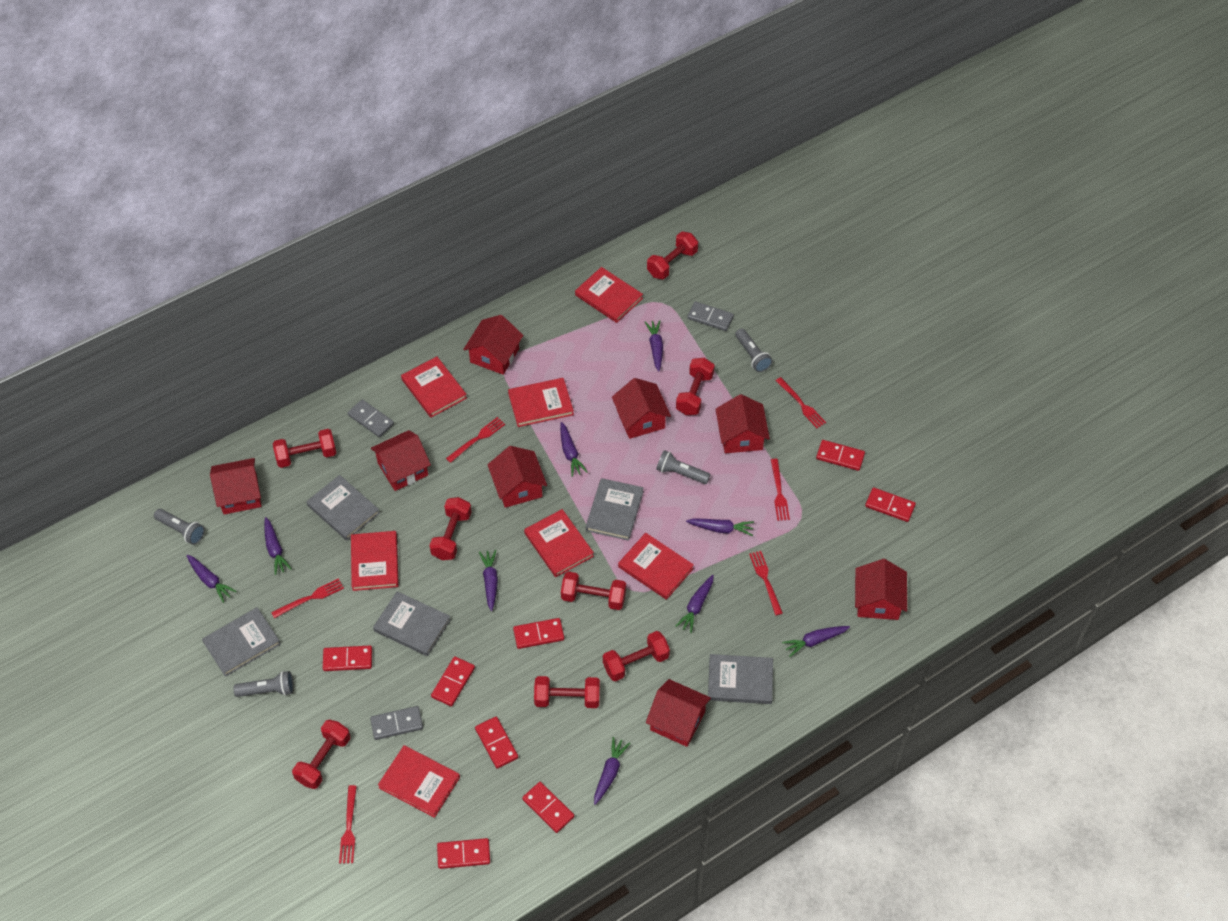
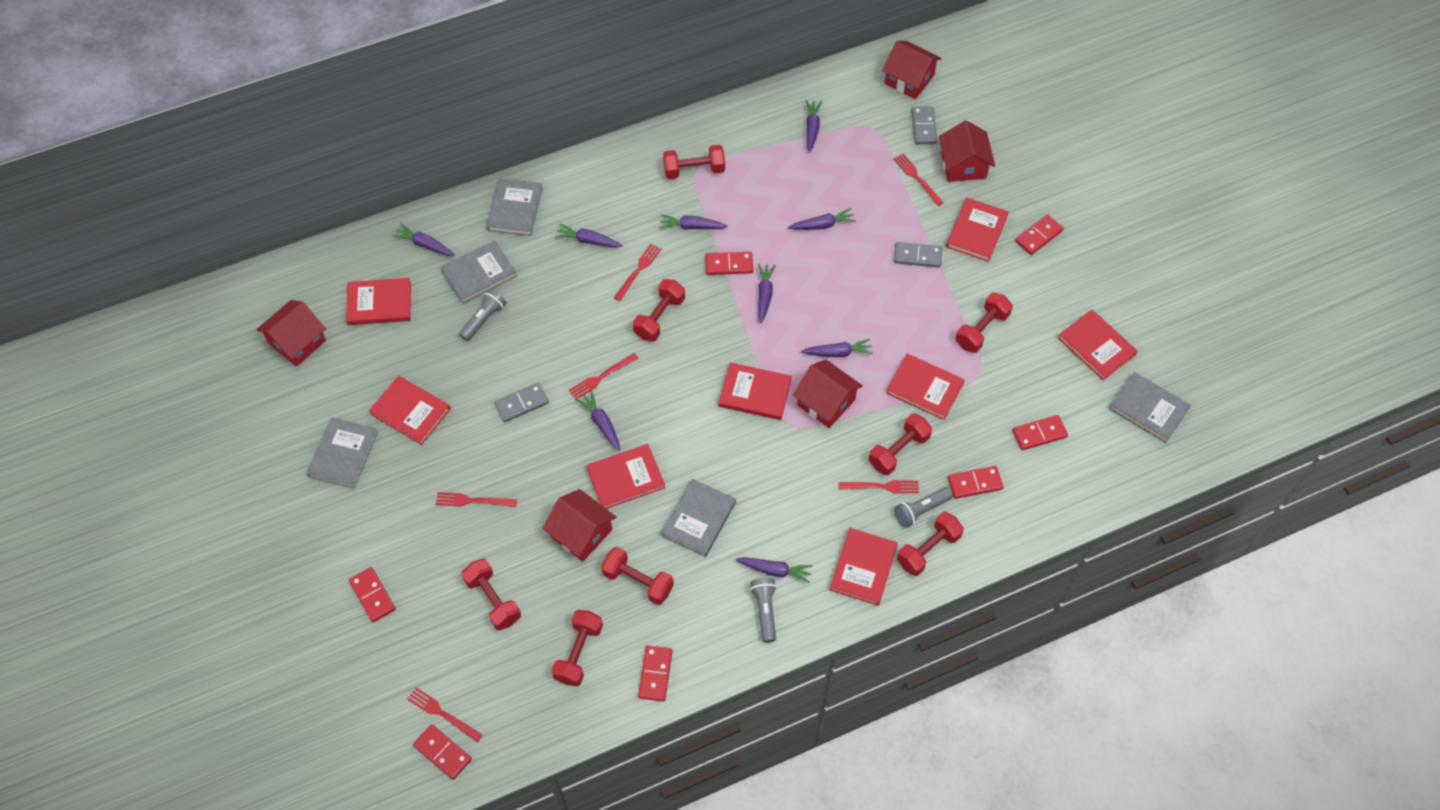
grey flashlight: [154,509,205,545] [233,671,294,697] [656,450,711,484] [735,328,773,372] = 4 -> [459,289,507,341] [750,578,776,643] [894,487,953,528] = 3
red book: [351,531,399,591] [378,745,460,818] [401,357,467,418] [508,378,574,427] [524,509,594,577] [575,267,643,323] [618,533,694,600] = 7 -> [346,278,411,325] [369,376,451,445] [586,444,665,509] [719,362,792,420] [830,528,898,606] [886,354,965,420] [946,198,1009,262] [1058,310,1137,380] = 8
red domino: [323,646,372,671] [431,656,475,706] [437,838,490,869] [475,717,518,768] [513,618,564,649] [522,782,574,833] [816,440,865,471] [865,487,916,522] = 8 -> [349,567,396,622] [413,724,472,780] [638,646,673,701] [705,252,753,275] [948,466,1003,499] [1013,415,1068,450] [1015,214,1064,255] = 7
red house: [210,458,261,515] [371,430,431,491] [463,315,523,375] [487,446,547,508] [612,378,671,439] [646,679,711,747] [716,394,770,453] [855,559,907,620] = 8 -> [256,300,326,366] [542,489,616,561] [793,360,863,428] [882,41,942,99] [939,120,995,182] = 5

